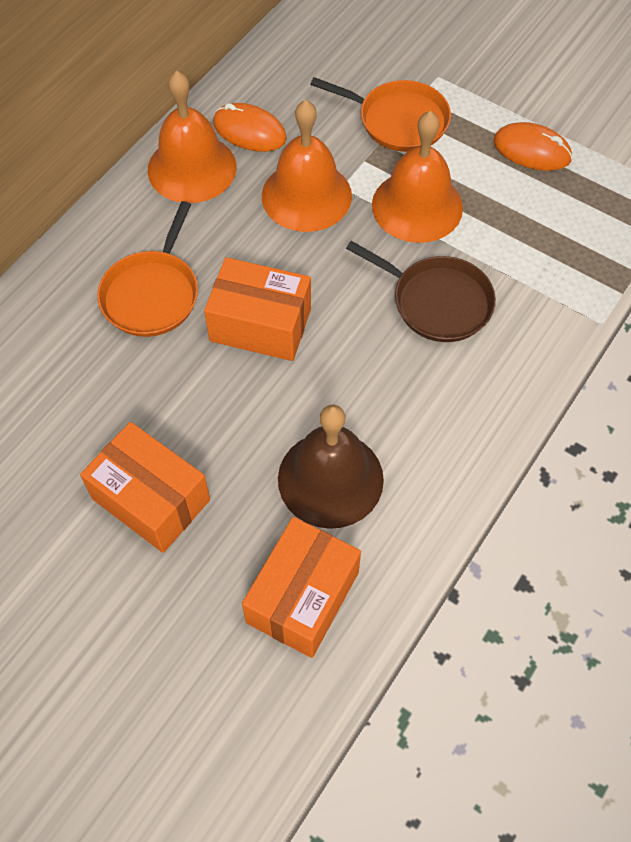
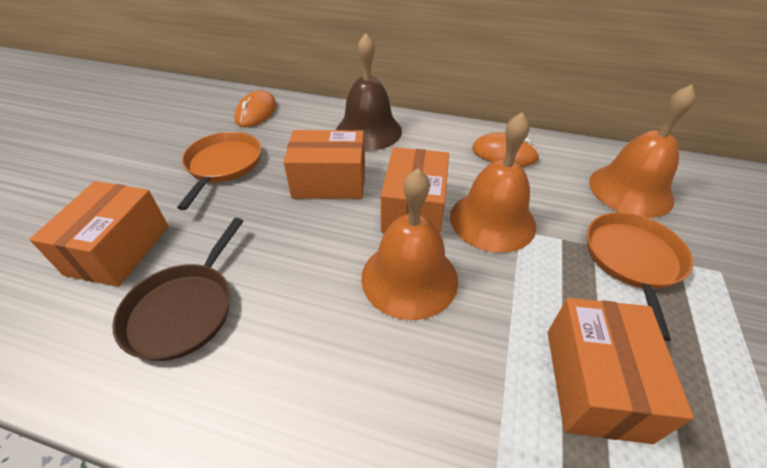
orange box: [80,422,210,553] [204,257,311,361] [242,517,361,658] = 3 -> [30,181,169,287] [283,130,365,199] [381,147,449,233] [548,298,694,444] = 4

